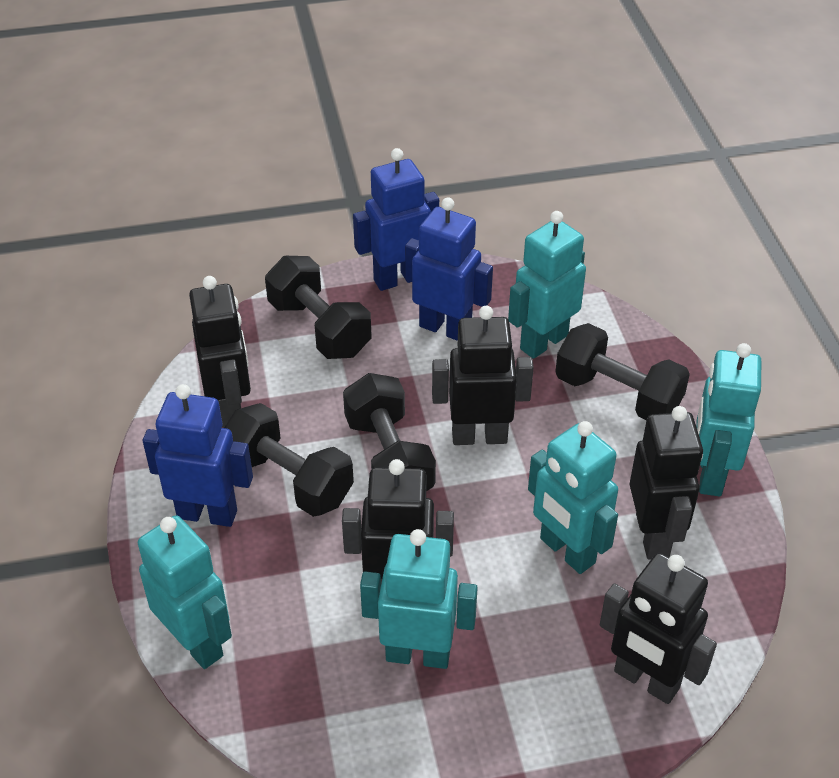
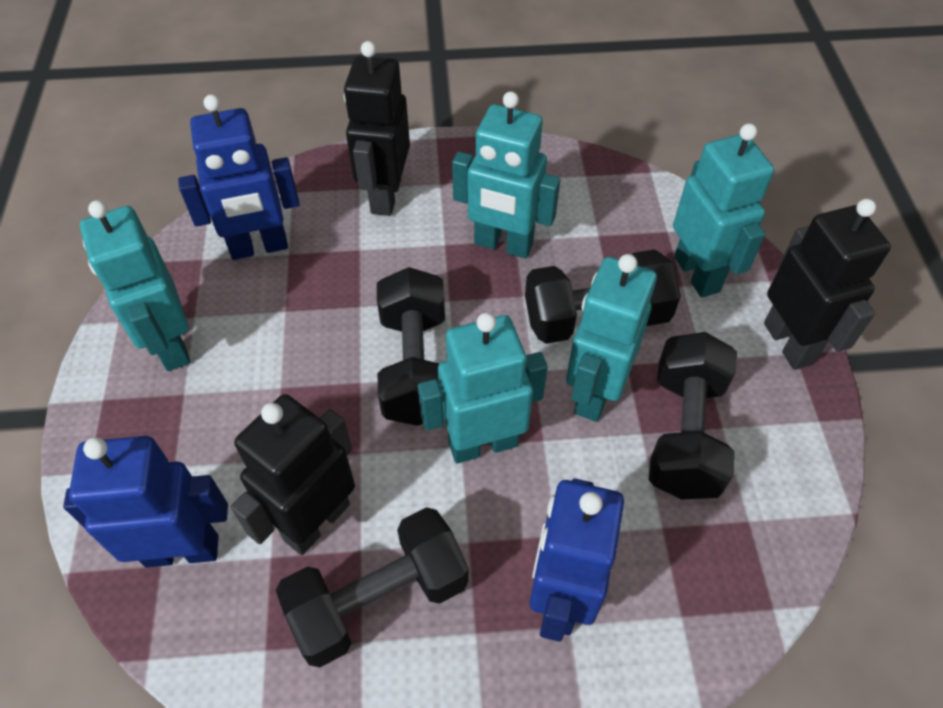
black robot: [189,276,251,428] [342,459,454,583] [432,306,534,445] [600,553,717,704] [629,406,703,560] = 5 -> [231,394,355,555] [344,41,410,216] [764,199,891,370] = 3

